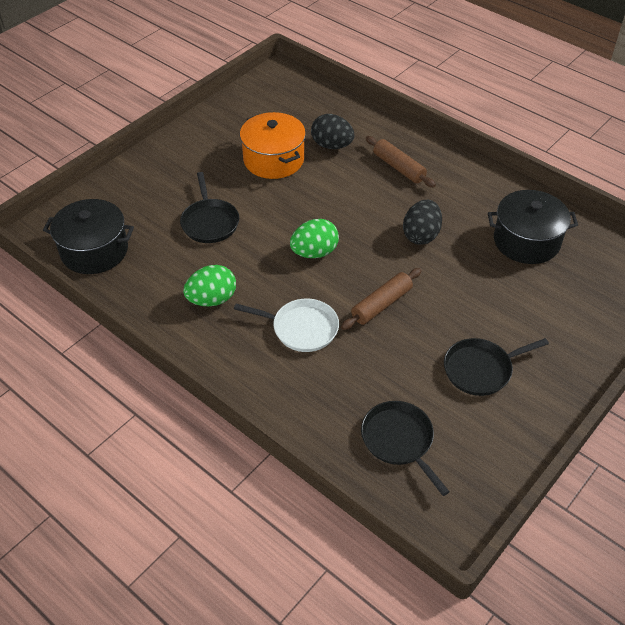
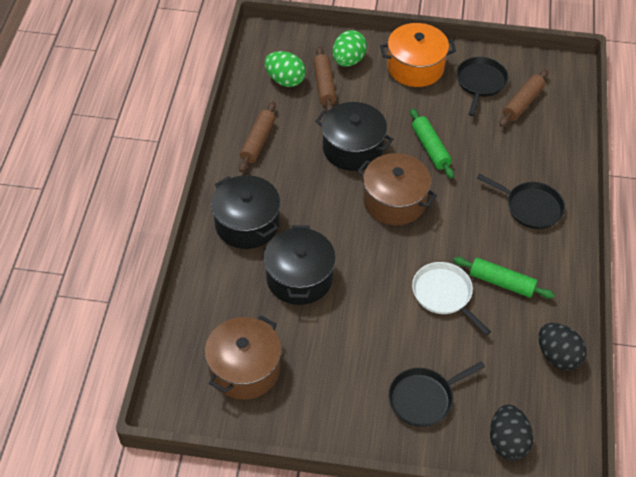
black pot: [43,199,134,274] [488,190,578,264] = 2 -> [211,175,280,249] [264,225,336,305] [315,102,393,171] = 3
brown pot: none = 0 -> [205,315,282,400] [357,153,437,225] = 2
brown rolling pin: [341,268,422,330] [366,136,436,188] = 2 -> [239,102,276,172] [313,46,337,111] [499,70,548,127] = 3
green rolling pin: none = 0 -> [410,108,454,179] [453,257,555,299] = 2

